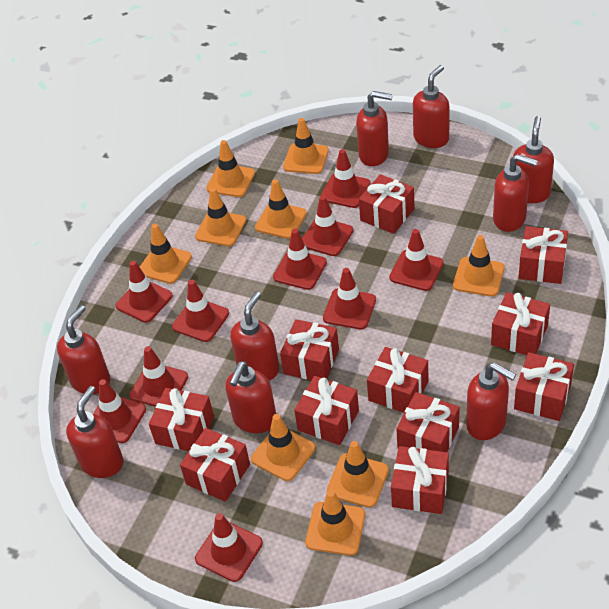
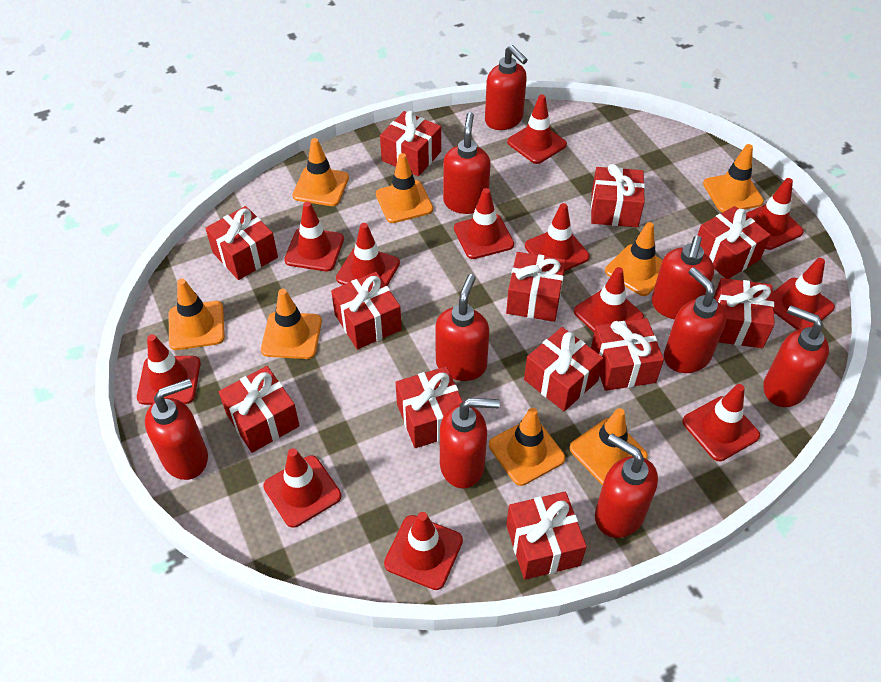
orange traffic cone: [140,224,192,284] [195,188,246,246] [206,140,255,197] [251,414,315,481] [255,179,307,239] [283,118,329,174] [305,490,365,555] [327,441,389,508] [453,235,505,297] = 9 -> [169,279,225,350] [261,289,322,359] [293,138,349,206] [376,153,433,223] [489,408,565,486] [570,408,648,485] [605,222,663,296] [703,144,764,212] = 8
red gift: [149,388,214,451] [180,428,250,502] [280,319,339,380] [294,376,359,445] [359,174,415,234] [367,347,428,413] [391,446,449,514] [396,392,460,452] [491,292,550,355] [514,352,574,421] [519,226,568,284] = 11 -> [205,206,278,280] [219,366,300,453] [331,272,402,349] [380,111,441,176] [395,366,463,448] [506,252,566,322] [506,491,587,580] [524,327,604,411] [591,164,645,227] [591,318,664,391] [697,206,771,279] [714,278,775,348] = 12
red traffic cone: [93,379,146,443] [115,261,173,323] [129,346,188,407] [172,280,229,342] [195,513,263,582] [273,229,327,290] [302,196,353,256] [321,149,371,208] [323,268,376,329] [389,229,444,291] = 10 -> [137,334,201,405] [263,448,341,528] [284,201,344,271] [336,223,400,286] [384,512,463,590] [454,188,514,259] [507,95,567,164] [525,203,590,271] [574,267,644,332] [682,384,760,461] [746,178,804,250] [773,258,835,330] = 12

